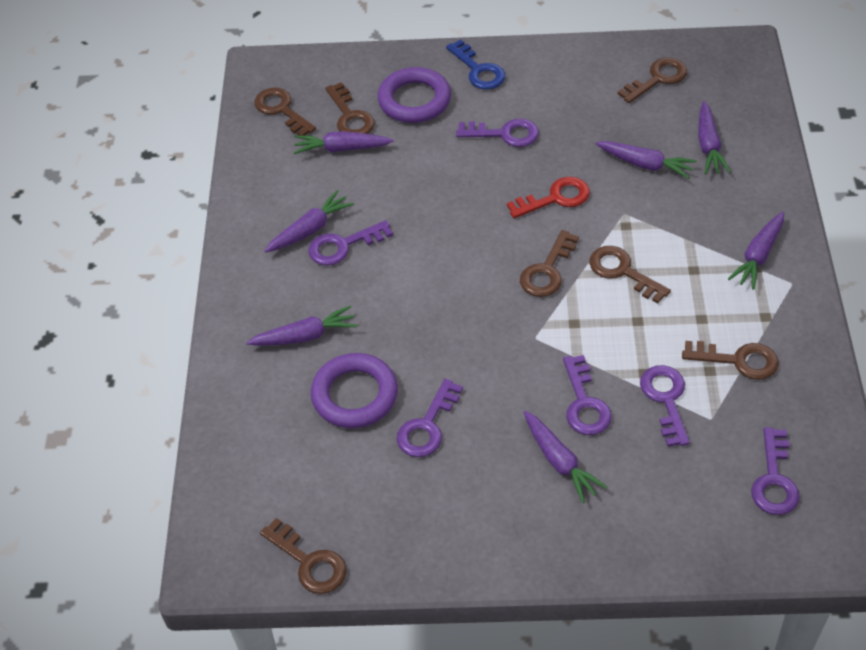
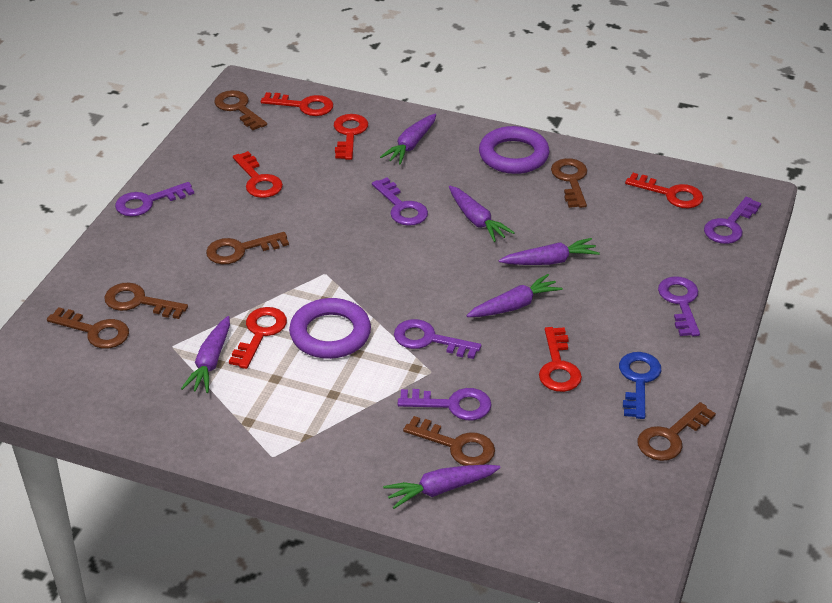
purple carrot: [246,305,358,346] [264,190,354,253] [294,131,393,154] [524,411,608,503] [596,141,697,179] [698,101,731,175] [728,212,784,290] = 7 -> [181,316,230,393] [380,114,436,165] [383,465,501,509] [449,186,515,242] [466,274,563,317] [499,238,600,265] = 6
red key: [507,177,590,218] = 1 -> [229,307,287,369] [233,151,283,198] [261,92,333,116] [334,114,368,160] [539,327,582,392] [625,173,703,208] = 6

